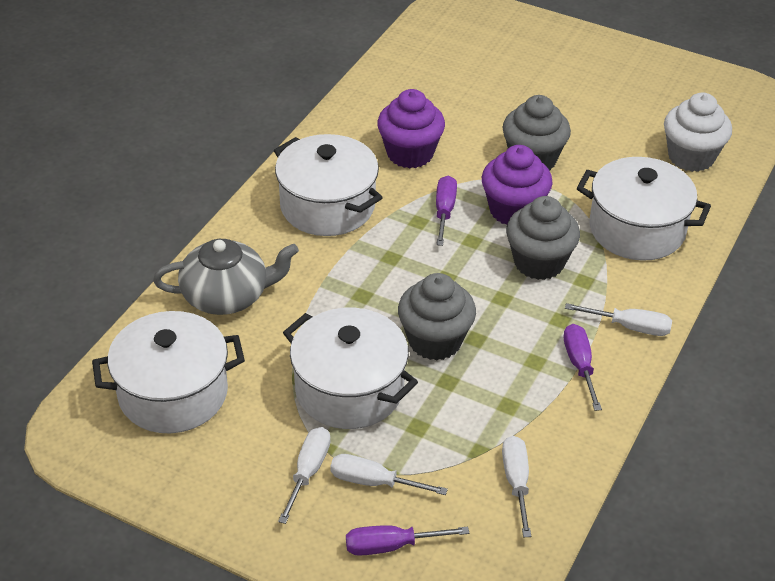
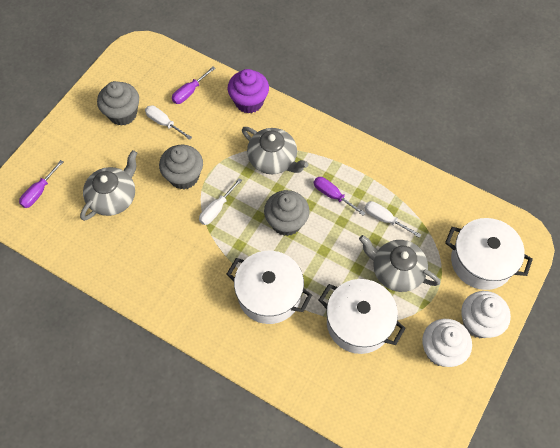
grey teapot: [153,239,299,315] = 1 -> [80,150,137,221] [242,127,309,174] [359,235,440,292] = 3
purple cupcake: [377,89,445,168] [482,145,553,225] = 2 -> [228,69,269,114] = 1
white cupcake: [664,93,732,172] = 1 -> [422,319,472,367] [461,291,511,338] = 2
white pot: [92,311,245,433] [274,134,383,236] [283,308,418,429] [577,157,711,261] = 4 -> [226,251,312,324] [319,279,406,354] [445,218,533,290] = 3
white screwdriver: [278,427,331,524] [330,454,448,495] [502,436,531,537] [565,303,672,336] = 4 -> [145,105,192,140] [199,178,242,225] [364,201,421,238] = 3

